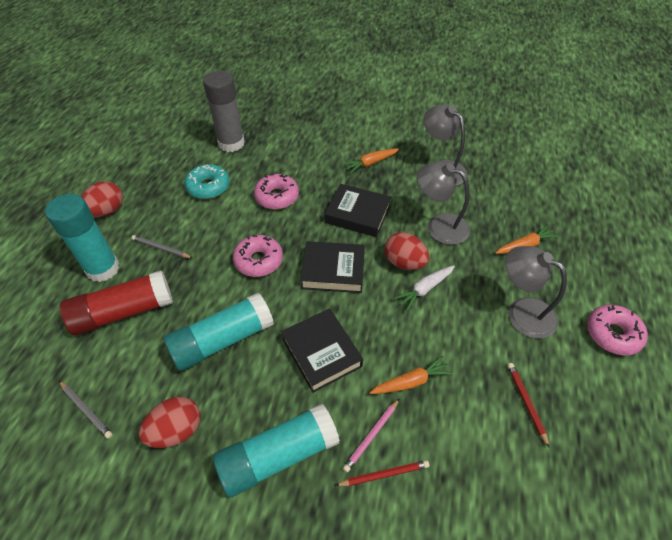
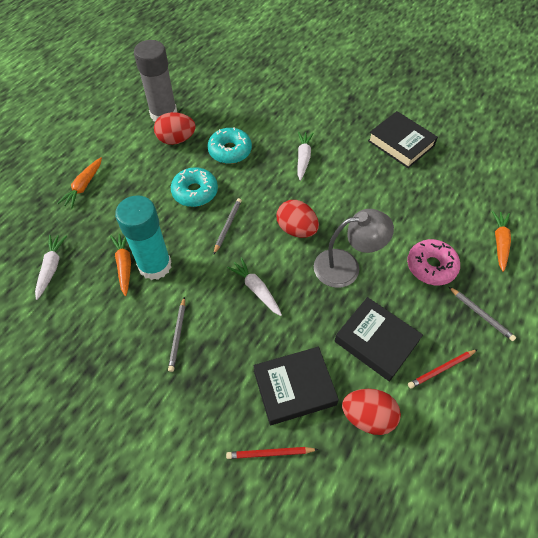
grey lamp: [417,162,470,245] [423,104,468,186] [505,246,567,339] = 3 -> [314,209,394,288] = 1
grey pencil: [59,381,112,439] [132,235,193,258] = 2 -> [168,296,185,372] [214,198,242,254] [449,287,516,341] = 3
pink donut: [233,235,283,277] [254,174,299,210] [587,305,648,356] = 3 -> [407,239,460,285] = 1
pink pencil: [343,398,400,472] = 1 -> none = 0
red glue stick: [60,270,173,335] = 1 -> none = 0
turquoise donut: [185,164,230,199] = 1 -> [171,167,218,207] [207,127,252,164] = 2
turquoise glue stick: [45,194,120,282] [164,293,274,371] [213,403,340,497] = 3 -> [115,195,172,280] = 1
white carrot: [394,265,455,311] = 1 -> [35,235,67,300] [227,257,282,316] [297,132,314,181] = 3

